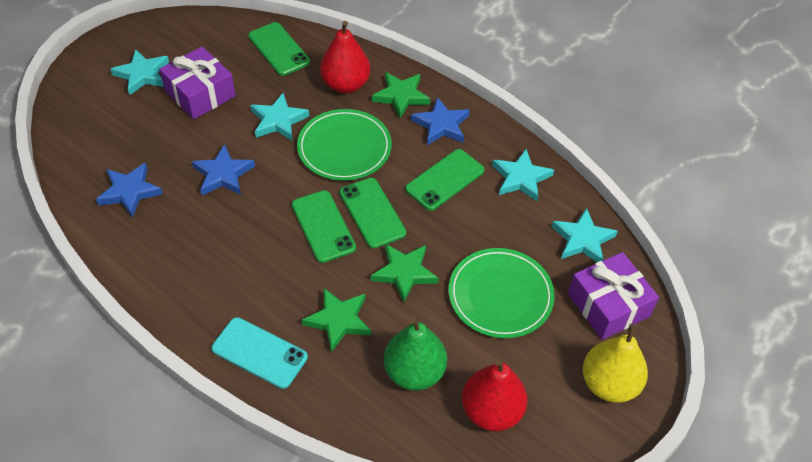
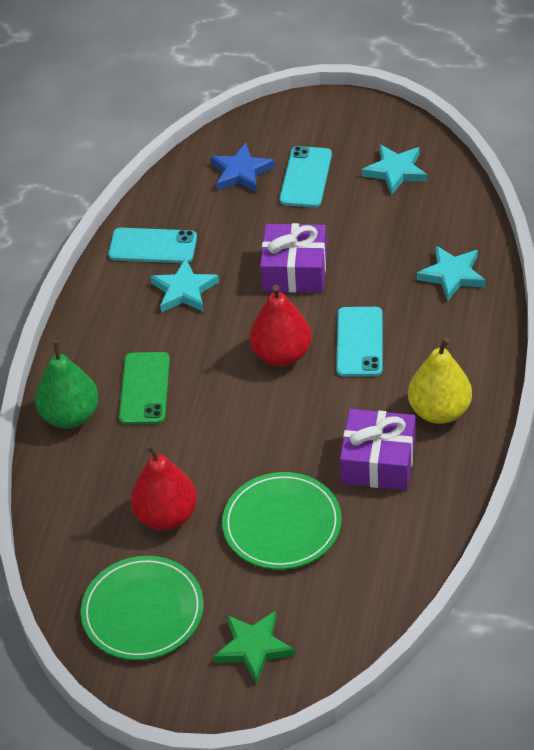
blue star: [96,163,163,218] [191,144,255,195] [411,97,470,145] = 3 -> [210,143,275,193] = 1
green phone: [248,22,310,76] [292,190,356,263] [340,178,406,248] [405,149,484,211] = 4 -> [119,352,170,424] = 1
green star: [302,287,371,352] [371,244,438,303] [372,72,430,118] = 3 -> [213,611,295,685] = 1
turquoise phone: [211,317,308,389] = 1 -> [108,228,197,263] [280,146,332,208] [337,307,383,377] = 3
turquoise star: [111,49,169,95] [250,93,309,140] [492,149,554,201] [552,208,618,262] = 4 -> [150,258,219,313] [362,144,427,195] [417,246,486,302] = 3

